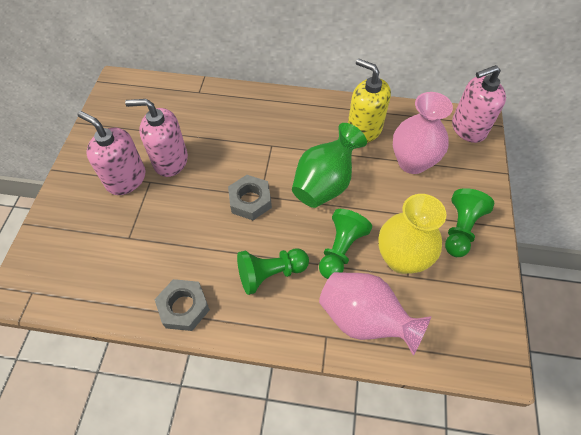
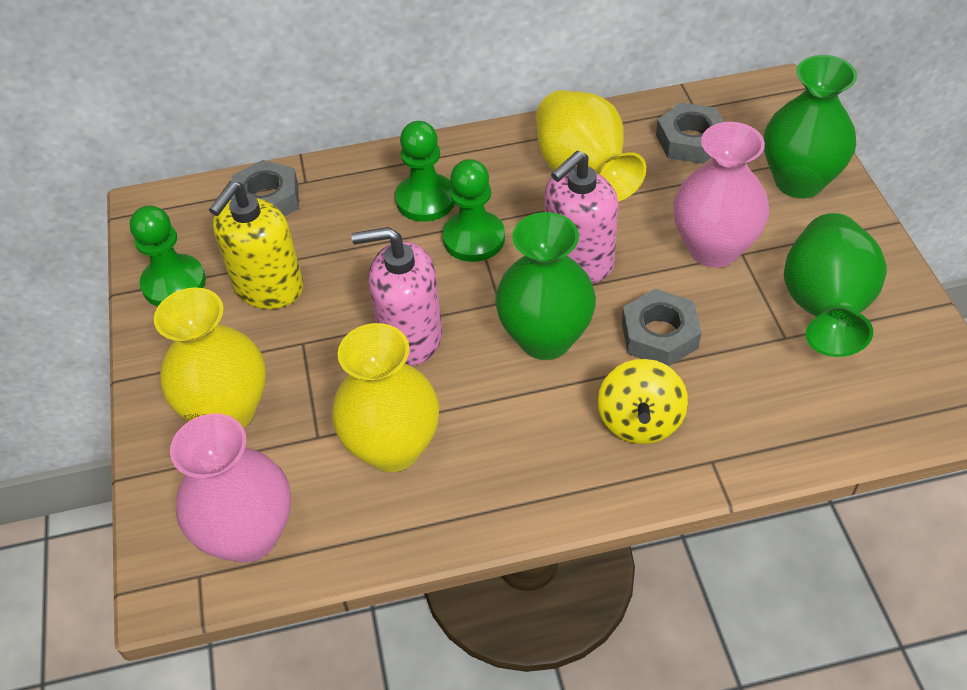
green vase: [292,123,367,208] = 1 -> [495,212,596,360] [764,55,857,198] [784,213,887,357] = 3
grey nut: [154,279,210,331] [228,175,272,220] = 2 -> [231,160,299,217] [622,289,701,366] [656,102,724,164] = 3
pink soap dispenser: [78,111,146,195] [125,99,188,177] [452,65,506,143] = 3 -> [351,227,443,366] [545,151,619,283] = 2
yellow spinning top: none = 0 -> [598,359,688,444] = 1
yellow vase: [378,194,446,274] = 1 -> [154,287,266,428] [332,323,440,472] [536,90,646,201] = 3

